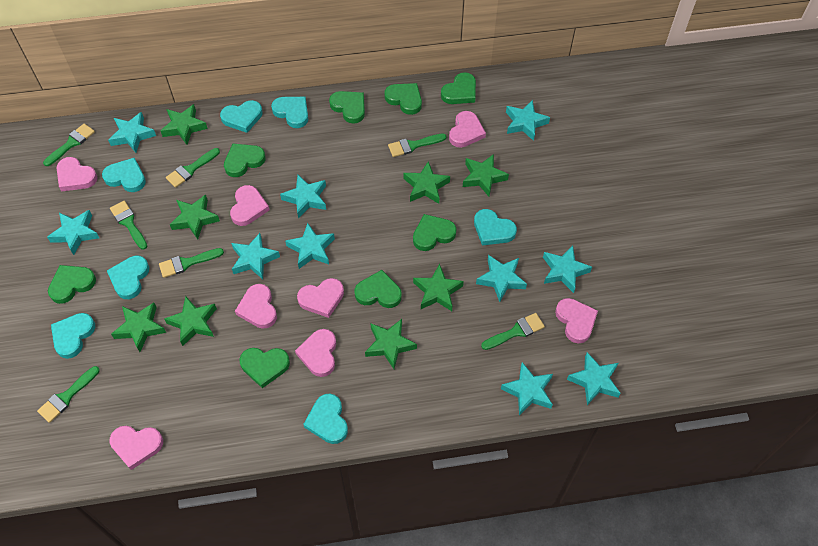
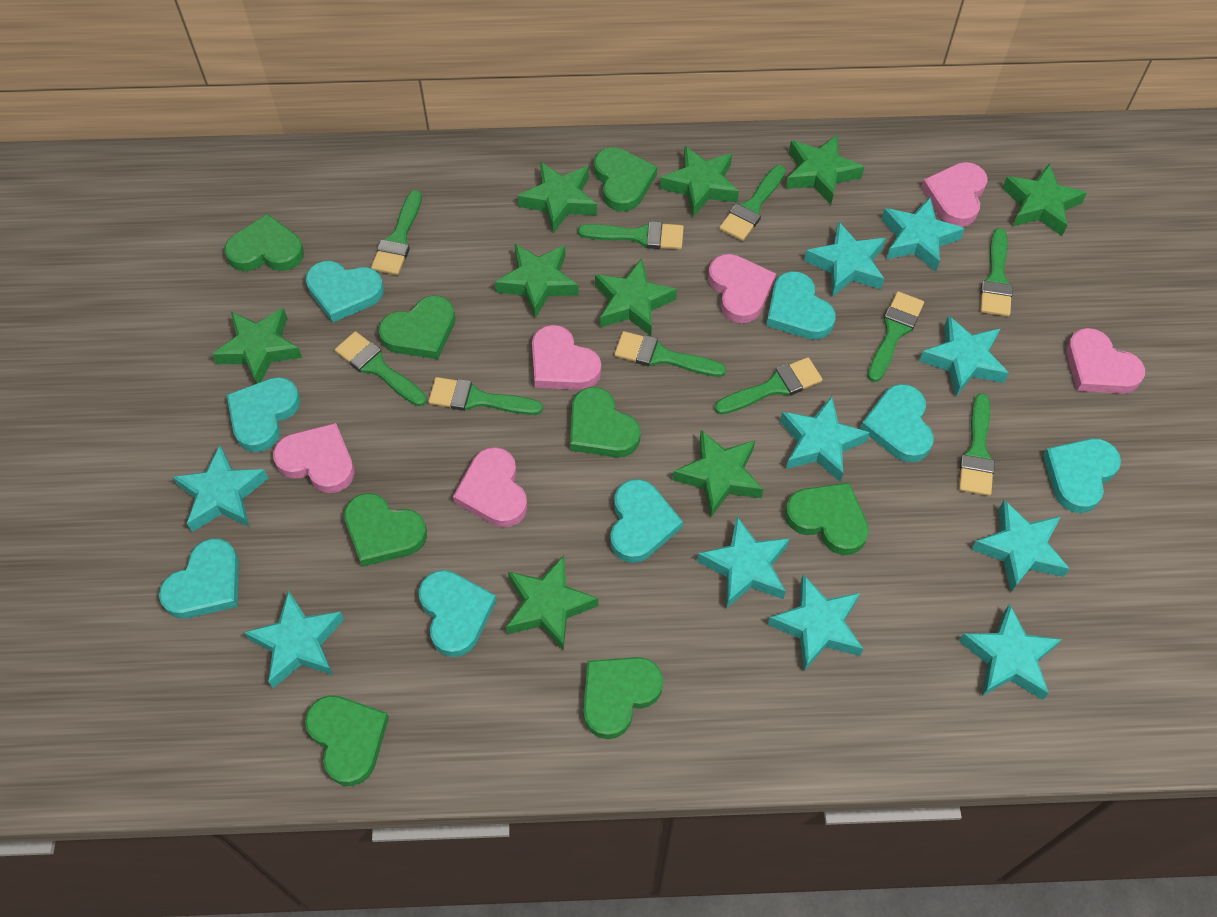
green brush: [37,366,100,423] [43,124,95,166] [110,201,147,250] [159,248,224,278] [166,148,220,188] [388,133,447,157] [481,313,545,350] = 7 -> [335,331,427,406] [371,190,422,275] [428,377,543,415] [578,221,684,249] [614,331,726,377] [715,357,823,415] [719,165,786,241] [868,291,924,382] [959,393,995,496] [980,228,1013,316] = 10
green star: [111,302,166,352] [161,104,208,145] [164,296,217,346] [170,195,220,240] [365,319,417,369] [404,161,450,204] [413,264,464,311] [463,154,509,196] = 8 -> [212,308,302,383] [495,243,579,318] [506,555,598,651] [518,162,597,234] [595,258,677,336] [660,146,739,217] [673,430,763,517] [785,134,864,205] [1002,163,1087,236] = 9
pink heart: [57,157,98,191] [110,426,163,470] [230,185,270,226] [235,284,277,329] [295,329,336,377] [297,278,344,318] [449,111,486,148] [555,298,598,344] = 8 -> [273,423,355,493] [453,447,527,527] [532,325,601,390] [708,254,776,323] [921,162,988,227] [1066,328,1145,394] = 6
turquoise heart: [51,313,95,359] [102,158,146,192] [107,256,149,299] [220,100,263,133] [271,97,308,128] [303,394,348,444] [474,209,517,245] = 7 -> [159,538,239,618] [227,377,300,452] [305,261,384,322] [419,570,497,657] [610,479,683,563] [766,271,836,340] [860,384,934,462] [1043,439,1121,513] = 8

